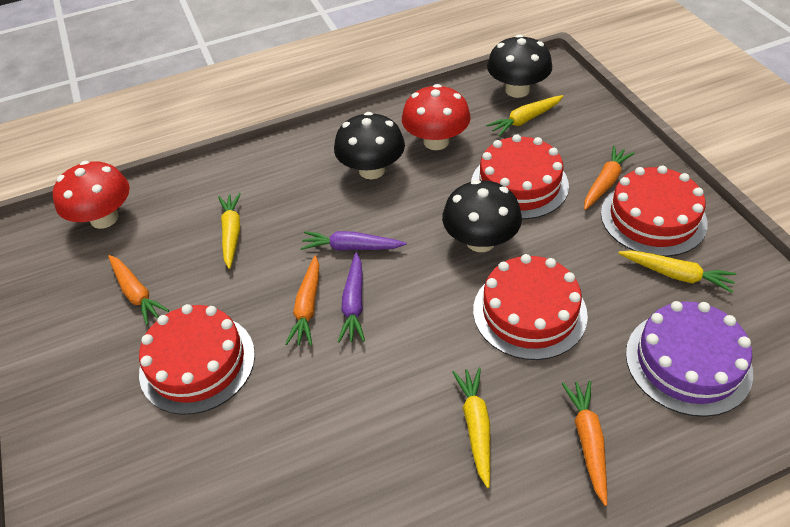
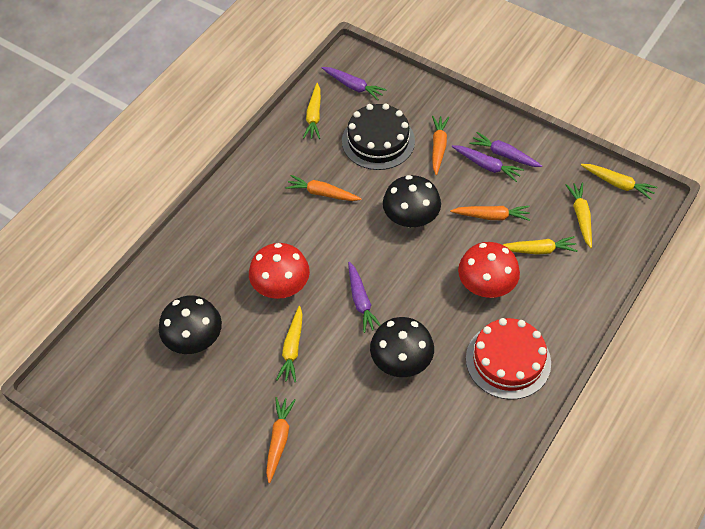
black cake: none = 0 -> [342,103,415,170] = 1
purple cake: [626,301,753,417] = 1 -> none = 0
purple carrot: [300,231,406,251] [338,252,365,342] = 2 -> [322,67,387,100] [348,262,381,333] [452,145,524,182] [470,132,542,167] = 4
red cake: [139,304,255,415] [471,134,569,219] [473,254,588,360] [601,165,708,257] = 4 -> [466,318,551,400] = 1
yellow carrot: [218,193,241,269] [452,368,490,488] [486,95,563,137] [618,250,736,293] = 4 -> [276,306,303,382] [303,83,321,139] [503,236,578,255] [565,182,592,248] [581,164,657,200] = 5

